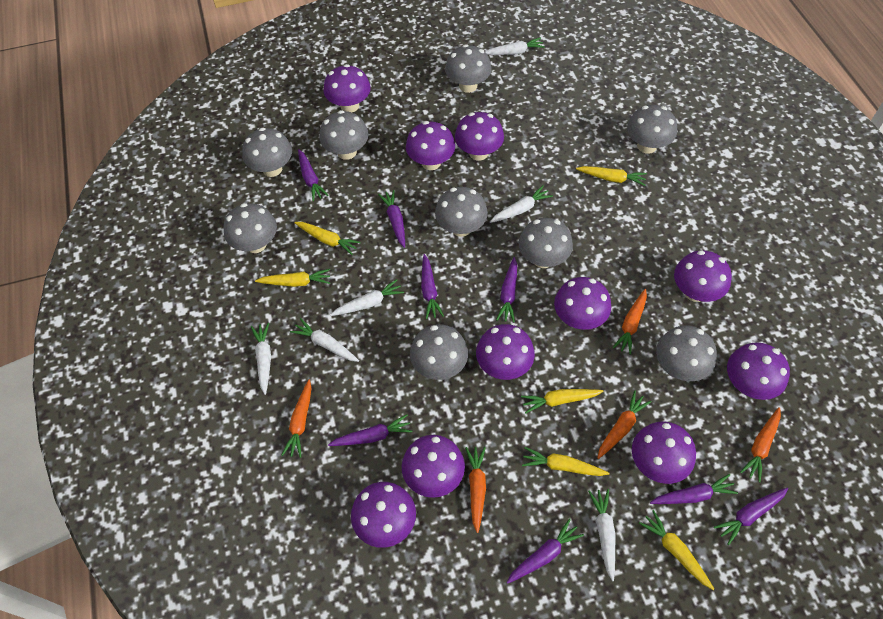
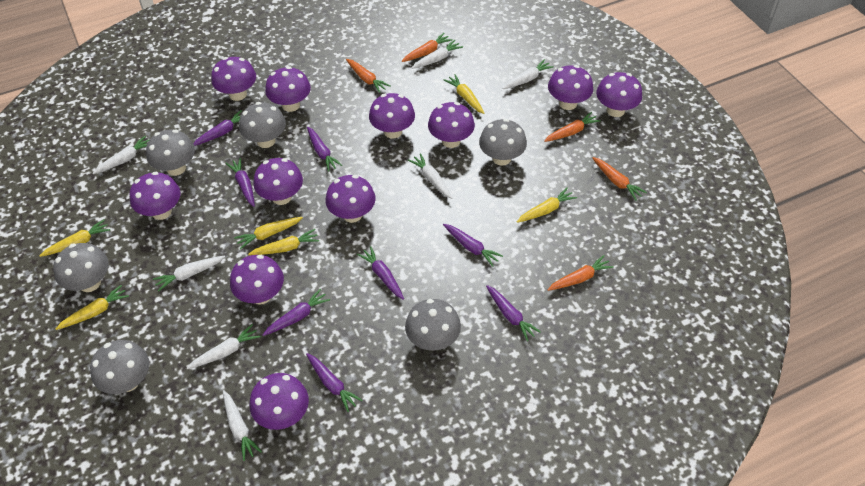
grey mushroom: [223,203,277,253] [242,128,292,177] [319,110,369,160] [410,324,468,380] [435,187,488,237] [445,44,492,93] [519,218,573,268] [627,105,677,154] [656,325,717,381] = 9 -> [53,243,109,292] [90,340,149,394] [146,129,195,176] [239,102,286,148] [405,299,461,351] [479,119,527,166] = 6
purple mushroom: [324,64,371,112] [351,482,416,548] [402,435,465,498] [406,121,455,170] [455,112,504,161] [476,324,535,380] [554,277,611,330] [632,422,696,484] [674,250,732,302] [727,343,790,400] = 10 -> [130,172,181,220] [211,57,256,101] [230,255,284,305] [250,373,309,430] [254,158,303,205] [265,66,311,112] [326,175,375,223] [369,93,415,138] [428,102,475,148] [548,65,593,110] [596,72,642,117] = 11
white carrot: [251,323,271,395] [290,318,359,362] [330,279,404,316] [485,37,545,55] [490,185,553,223] [588,489,615,581] = 6 -> [93,136,150,174] [153,256,225,291] [187,324,261,369] [223,390,262,461] [408,153,452,199] [412,40,463,69] [503,59,554,89] = 7

